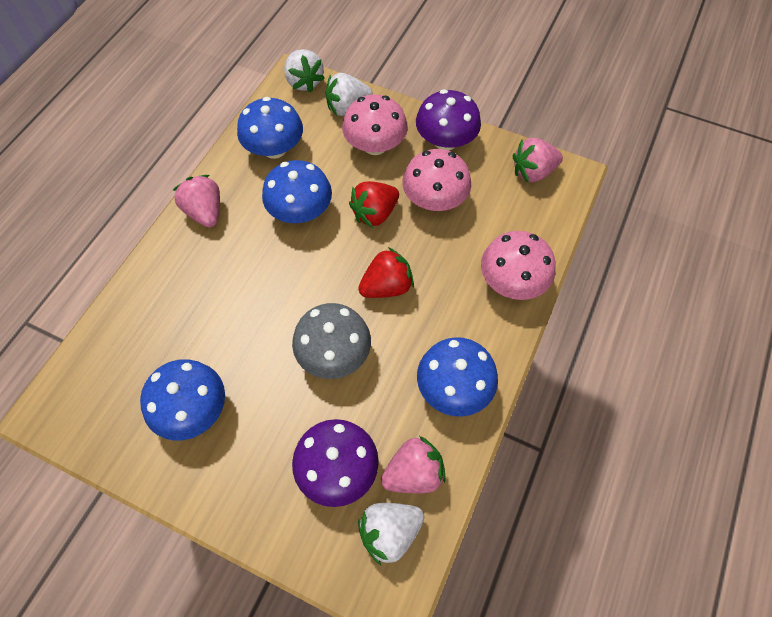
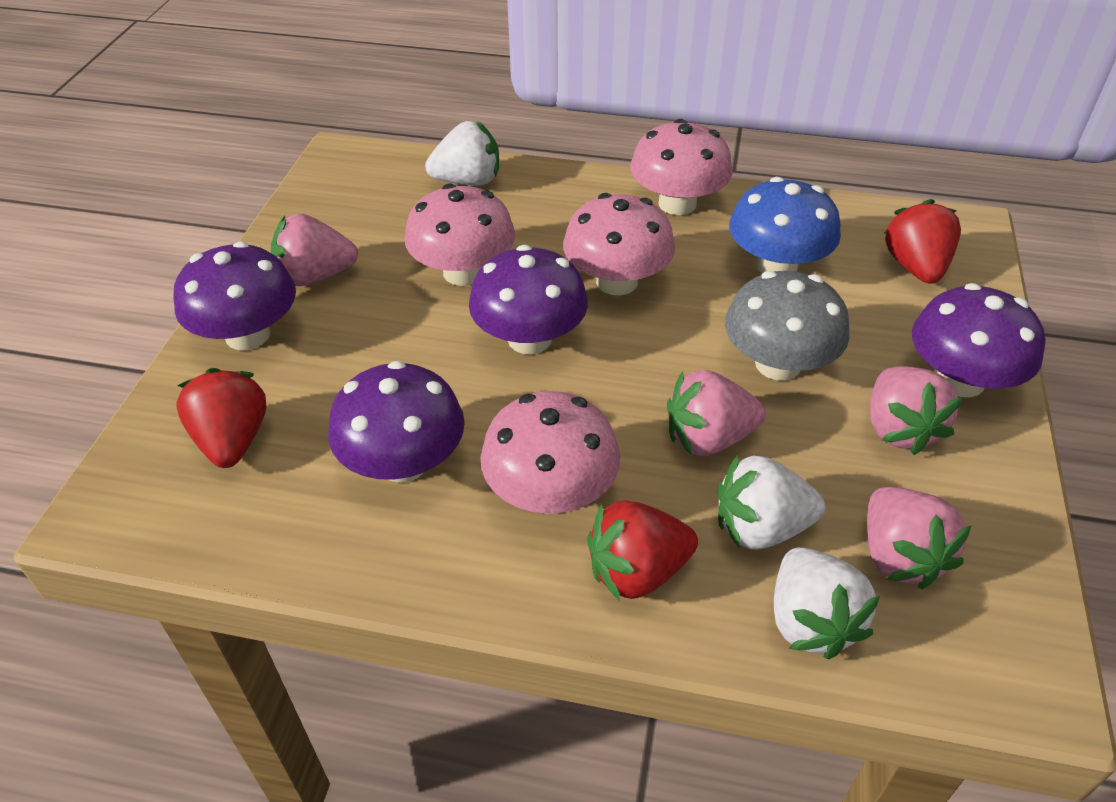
blue mushroom: [140,359,225,441] [237,97,303,159] [262,160,332,223] [417,337,498,417] = 4 -> [729,177,841,273] = 1
pink mushroom: [342,94,408,155] [403,149,471,211] [481,231,556,300] = 3 -> [405,183,515,286] [480,391,620,514] [563,193,675,295] [630,119,733,215] = 4
pink strawberry: [173,175,220,227] [381,436,446,493] [513,138,563,183] = 3 -> [271,213,358,286] [667,370,766,456] [867,487,972,589] [870,366,962,455] = 4
purple mushroom: [292,419,379,507] [416,89,481,151] = 2 -> [174,241,296,350] [328,361,465,483] [469,245,588,354] [912,283,1045,397] = 4
red strawberry: [349,181,399,228] [358,247,414,298] = 2 -> [176,368,267,468] [587,500,698,601] [884,199,961,284] = 3

